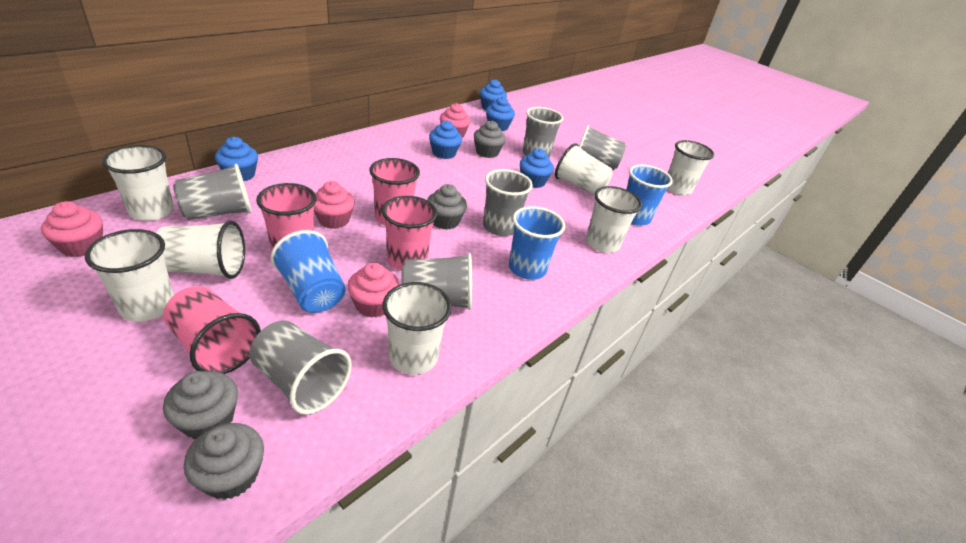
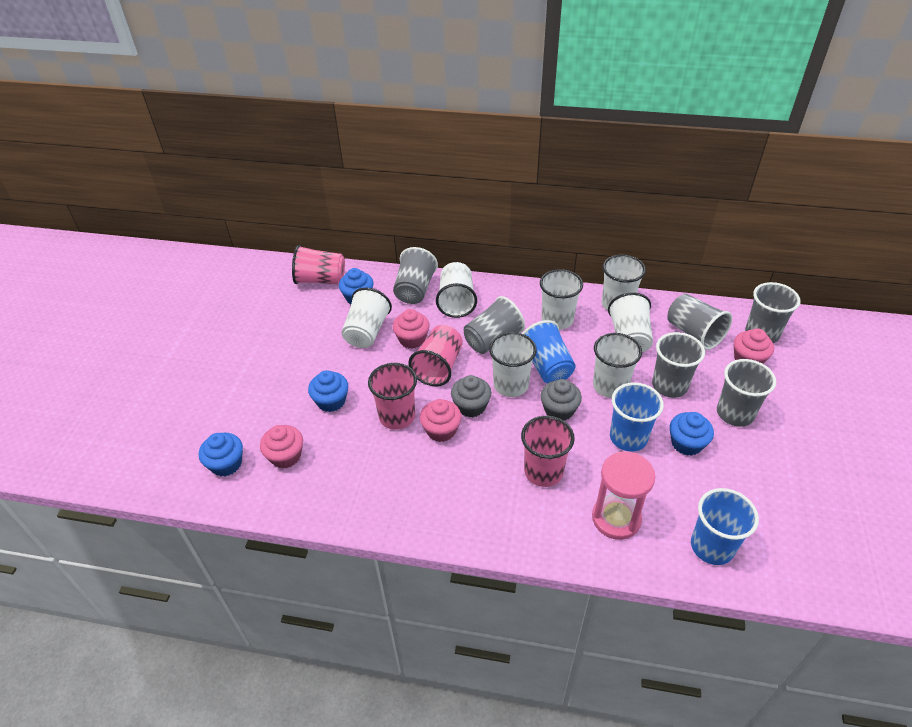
blue cupcake: [215,137,258,182] [429,120,462,159] [480,79,507,110] [486,97,515,131] [520,149,554,188] = 5 -> [199,433,243,477] [308,370,348,412] [339,268,374,304] [670,412,714,456] = 4
grey cupcake: [163,371,238,439] [184,423,264,500] [427,184,467,230] [474,121,506,158] = 4 -> [451,375,491,417] [540,379,582,421] = 2
pink hourglass: none = 0 -> [592,451,655,540] = 1

